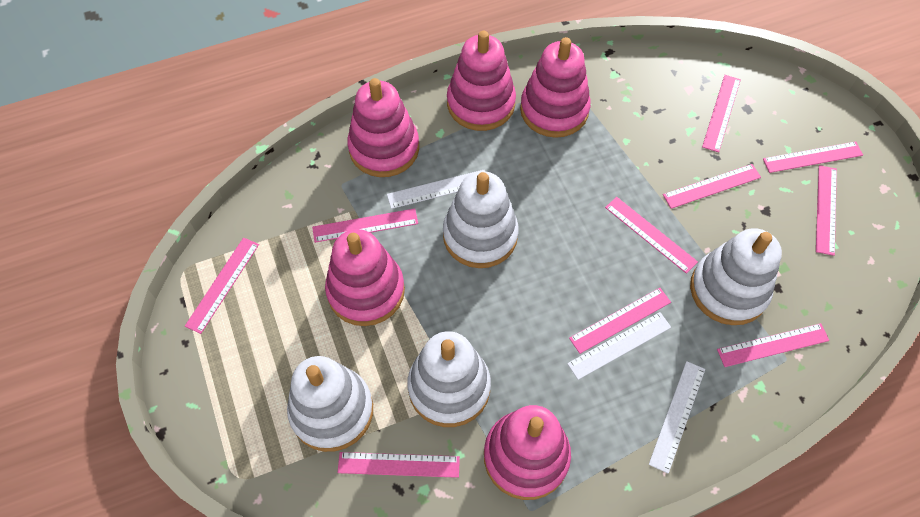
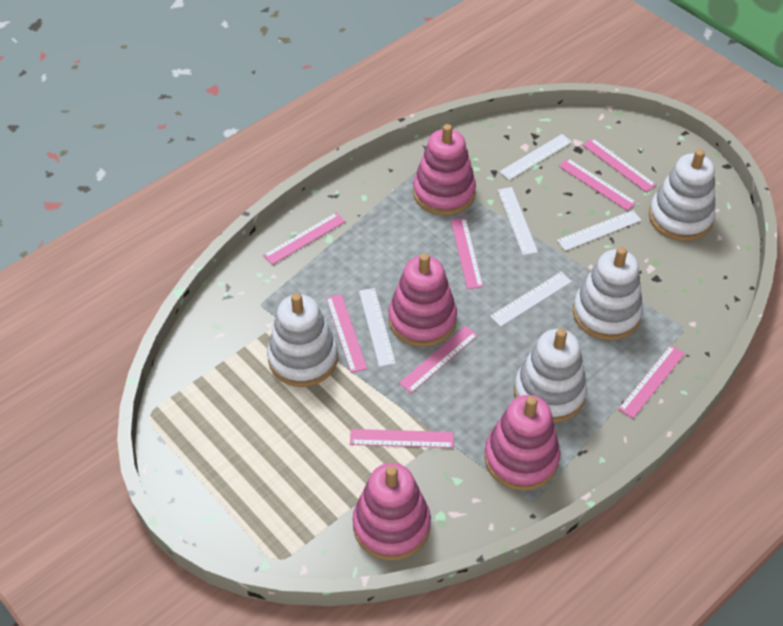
pink ruler: [185,238,259,334] [312,208,418,243] [337,452,460,478] [569,288,671,354] [605,197,698,274] [663,164,761,209] [702,75,741,152] [717,323,829,367] [763,141,863,173] [816,165,837,256] = 10 -> [263,213,345,265] [326,294,367,373] [350,429,454,448] [399,326,478,393] [451,218,483,289] [559,158,637,211] [583,138,656,192] [618,345,685,418] = 8
pink stacking toy: [325,229,405,326] [347,78,419,177] [447,31,516,131] [484,405,571,500] [520,37,591,138] = 5 -> [353,463,431,560] [388,253,457,347] [413,124,476,216] [484,395,560,491] = 4
white ruler: [387,170,485,209] [567,312,671,380] [649,361,705,474] = 3 -> [359,288,396,367] [490,272,572,327] [498,187,538,255] [499,134,572,180] [557,210,641,251] = 5

